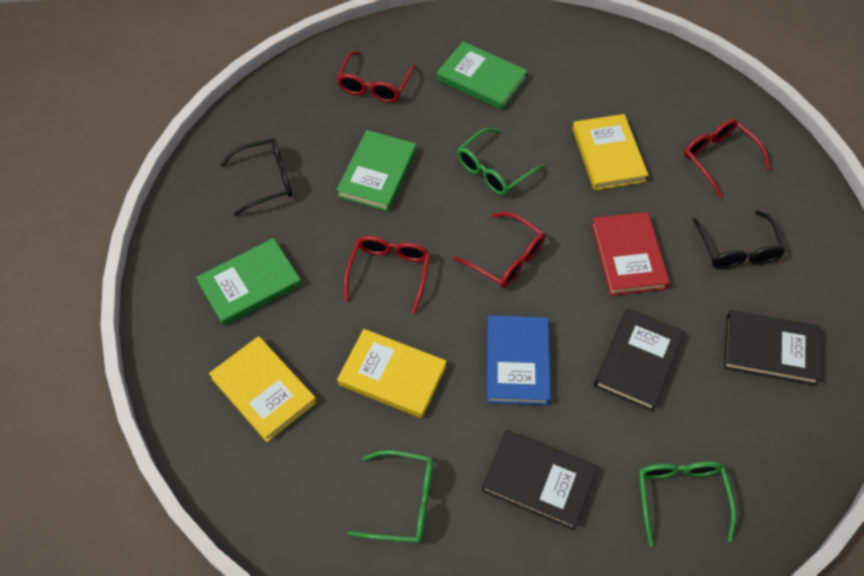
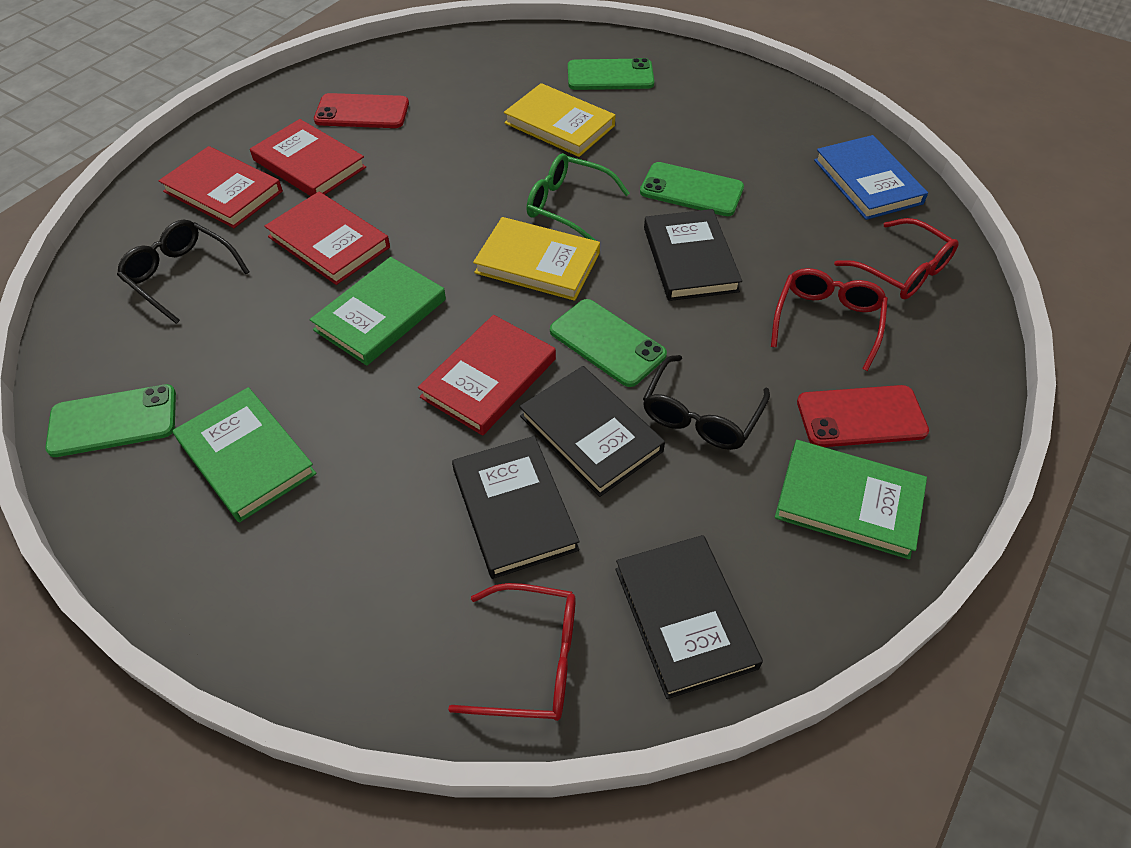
black book: [482,430,597,530] [594,308,685,411] [724,310,822,386] = 3 -> [452,436,580,579] [519,366,665,497] [616,535,763,699] [644,209,742,301] = 4
green glasses: [348,450,433,543] [457,128,545,195] [639,461,736,546] = 3 -> [527,153,630,241] = 1
green phone: none = 0 -> [45,384,176,457] [550,299,667,387] [568,58,654,90] [640,162,744,216] = 4
red book: [592,212,670,296] = 1 -> [159,146,283,228] [250,119,366,196] [264,192,390,285] [418,315,556,436] = 4
red glasses: [337,51,415,103] [344,236,430,314] [453,212,545,288] [684,119,771,199] = 4 -> [448,583,576,721] [771,268,888,371] [834,218,959,300] = 3
red phone: none = 0 -> [314,93,409,128] [797,385,929,447] = 2
yellow book: [209,336,317,442] [337,329,447,418] [572,114,648,190] = 3 -> [473,217,600,301] [504,83,615,157] = 2

